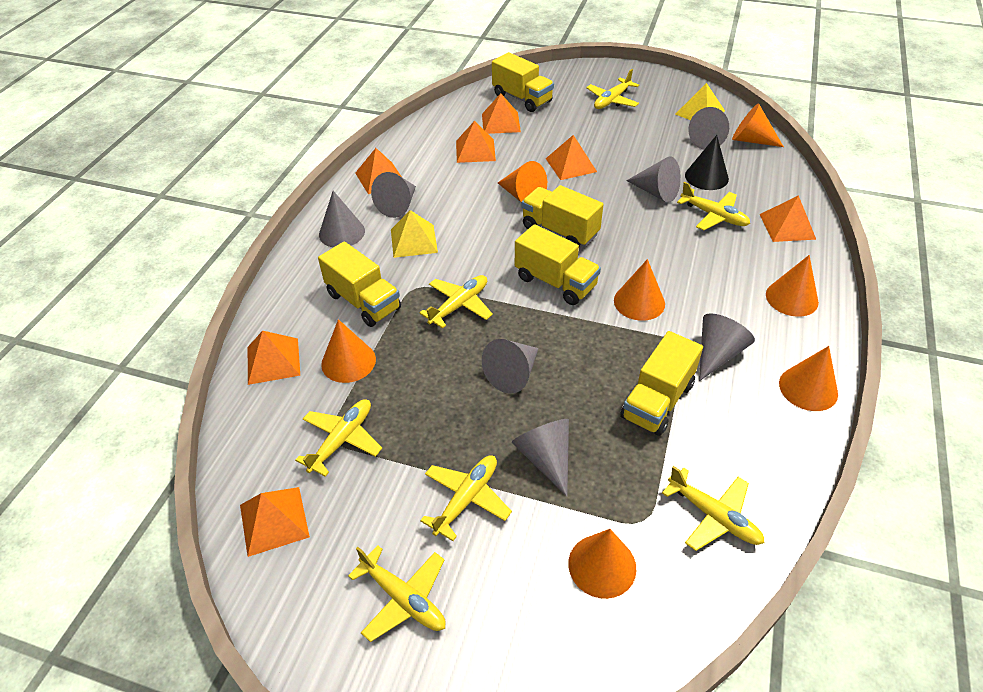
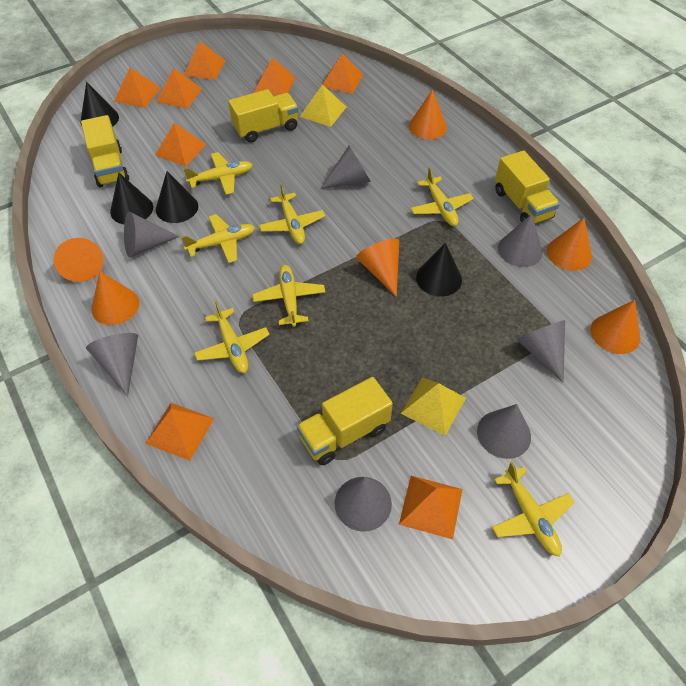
black cone: [685,135,729,190] = 1 -> [81,82,119,127] [110,173,153,224] [156,171,198,223] [416,243,462,297] = 4
orange cone: [321,319,376,383] [498,161,547,203] [568,529,636,599] [614,259,665,321] [732,103,784,147] [766,255,819,317] [779,346,838,411] = 7 -> [54,238,104,282] [91,271,139,325] [356,239,399,297] [409,89,447,140] [547,218,592,271] [590,300,640,354] = 6
orange pyramid: [240,487,310,557] [248,331,300,385] [355,148,402,194] [456,121,496,163] [482,93,521,134] [546,135,597,180] [760,195,816,242] = 7 -> [114,68,160,108] [145,403,214,461] [155,123,207,166] [157,68,202,109] [184,41,225,80] [254,57,296,96] [323,54,363,94] [399,476,463,539] = 8
yellow truck: [318,241,401,327] [492,52,554,112] [515,224,601,305] [522,185,603,247] [620,331,703,436] = 5 -> [81,115,129,187] [228,89,299,143] [297,377,393,465] [495,151,560,223] = 4

